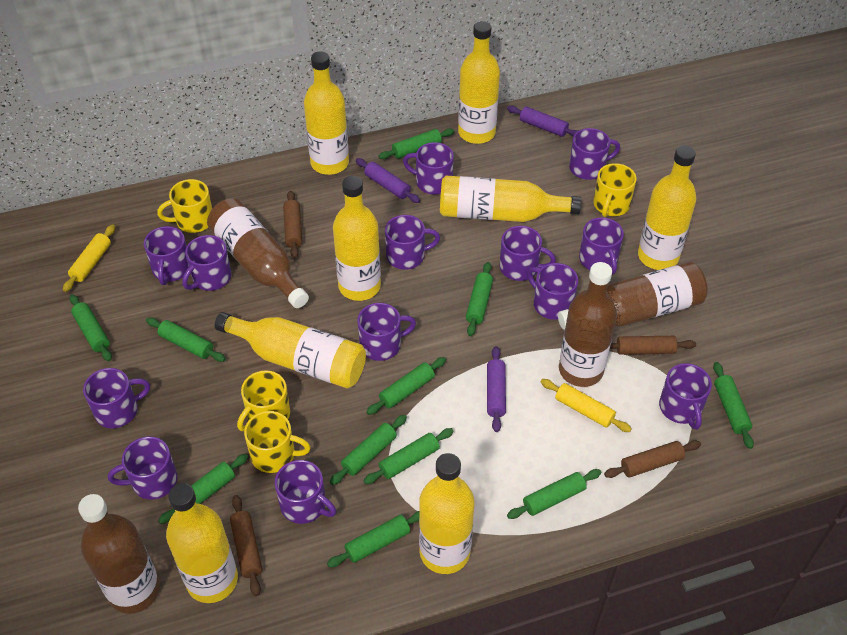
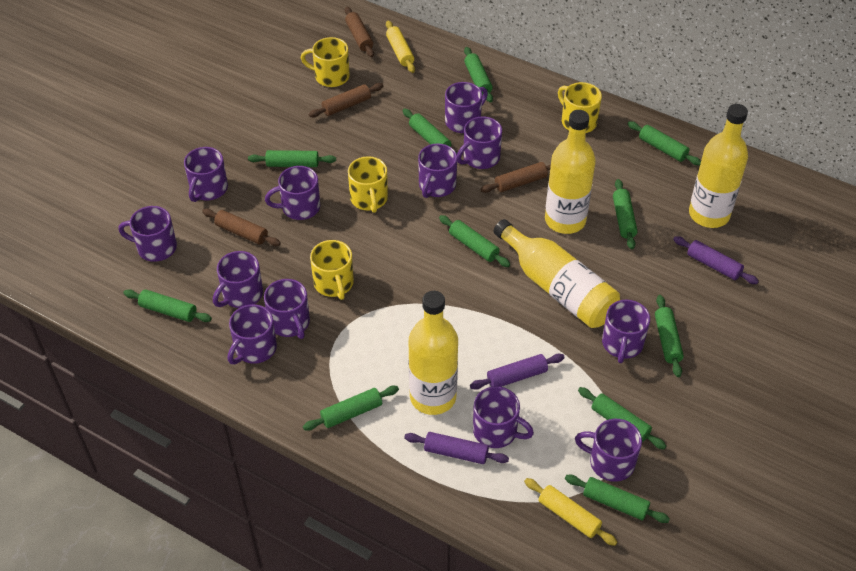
brown bottle: [78,494,160,614] [207,198,309,308] [558,262,708,330] [559,262,617,387] = 4 -> none = 0
purple mug: [83,368,150,428] [108,436,177,500] [144,226,189,285] [182,235,231,291] [275,460,336,524] [357,303,416,361] [385,215,440,270] [403,142,454,194] [500,226,556,281] [527,263,578,320] [569,128,620,180] [579,217,624,275] [659,363,712,430] = 13 -> [118,206,177,262] [184,147,228,202] [213,251,263,308] [228,304,277,364] [264,279,310,339] [265,166,320,220] [418,143,457,198] [445,82,488,133] [457,116,502,169] [473,386,534,448] [575,419,642,482] [602,300,650,363] = 12
yellow bottle: [166,483,238,603] [215,312,366,388] [304,51,349,175] [333,176,381,301] [419,453,474,574] [440,176,581,222] [458,21,500,144] [638,146,697,270] = 8 -> [409,291,458,415] [494,219,620,328] [545,110,596,234] [689,104,748,228] = 4

